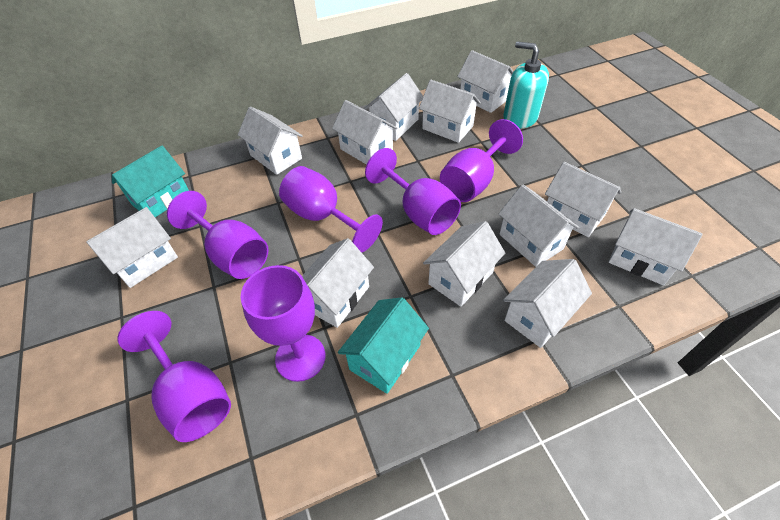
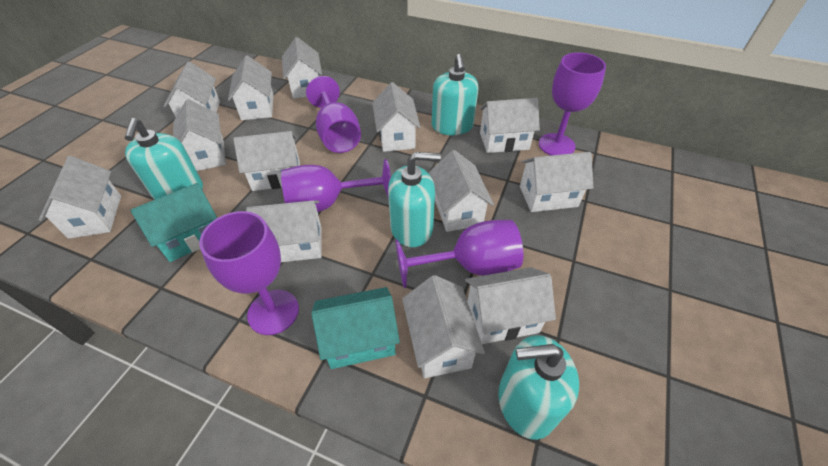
purple goblet: [117,311,231,442] [167,191,269,279] [241,265,326,382] [279,166,383,253] [365,148,461,235] [440,119,523,202] = 6 -> [199,211,299,335] [281,159,391,212] [306,76,361,153] [395,220,523,288] [539,52,606,155] = 5
turquoise soap dispenser: [503,41,549,129] = 1 -> [125,118,203,200] [388,152,441,247] [432,54,479,135] [498,335,579,440] = 4
white house: [86,207,178,288] [238,107,303,175] [302,238,374,328] [332,100,398,165] [364,73,423,141] [419,80,481,143] [423,221,505,307] [457,50,513,113] [499,185,579,267] [503,259,592,348] [545,162,621,237] [609,208,703,286] = 12 -> [39,156,121,239] [164,61,220,117] [173,99,226,171] [228,55,274,120] [233,131,300,191] [246,200,322,262] [282,37,322,99] [372,82,421,152] [402,275,485,378] [429,150,494,232] [465,267,556,344] [480,98,540,153] [520,152,593,212] = 13

